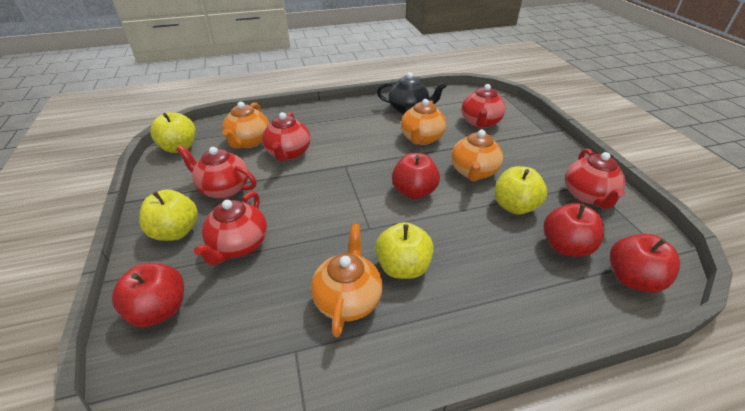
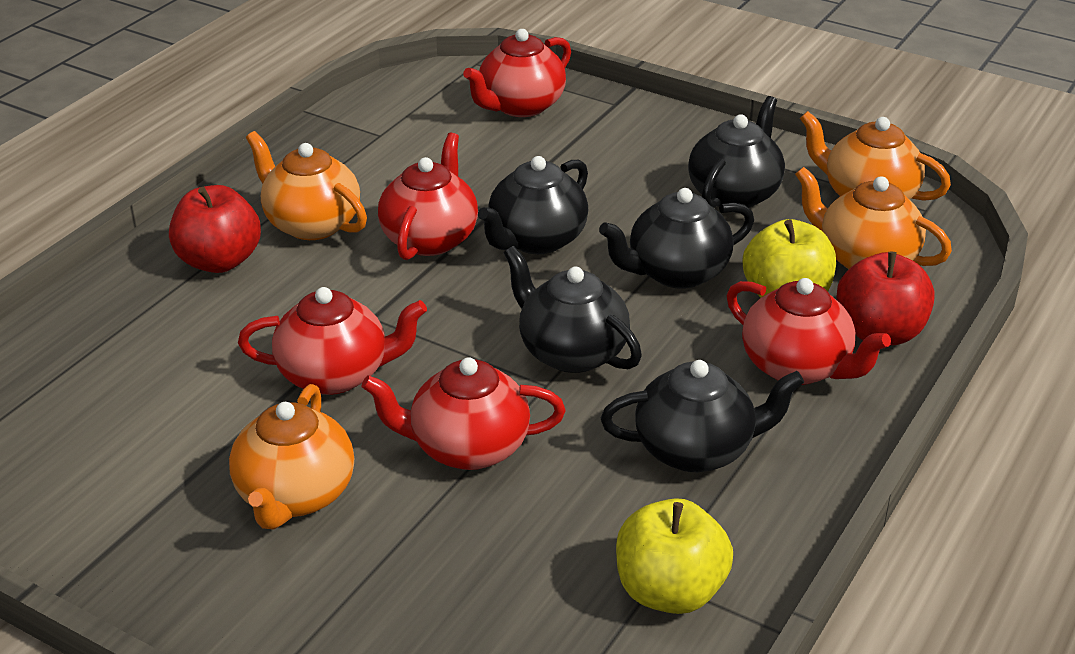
black teapot: [377,72,447,115] = 1 -> [478,156,588,254] [504,246,642,373] [599,188,754,289] [601,360,804,472] [688,96,785,208] = 5
red apple: [112,263,184,327] [392,153,440,199] [544,203,604,257] [609,234,680,293] = 4 -> [169,185,261,273] [836,252,935,346] = 2
yellow apple: [139,189,198,241] [150,112,196,153] [375,222,434,279] [494,166,547,214] = 4 -> [616,498,733,614] [743,219,836,298] = 2

